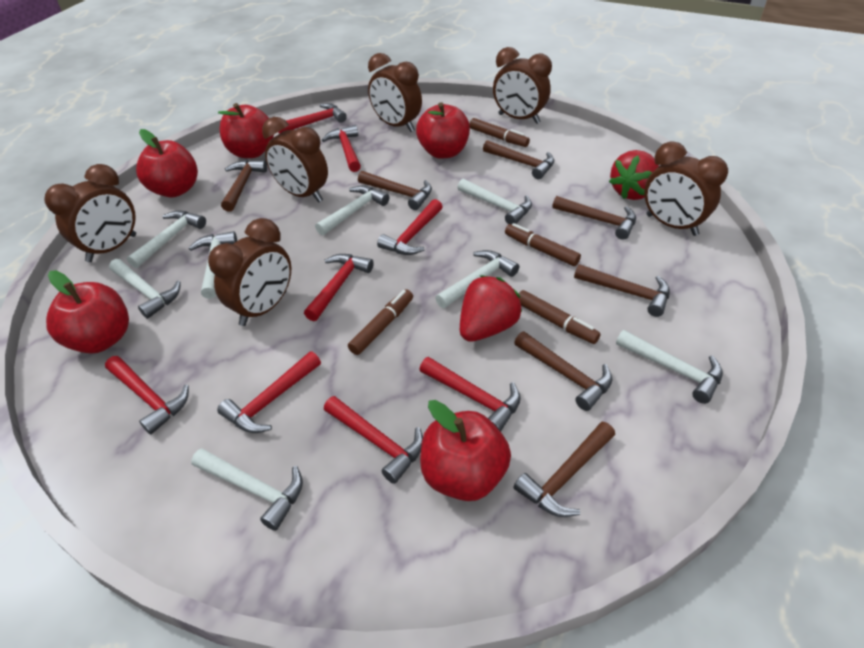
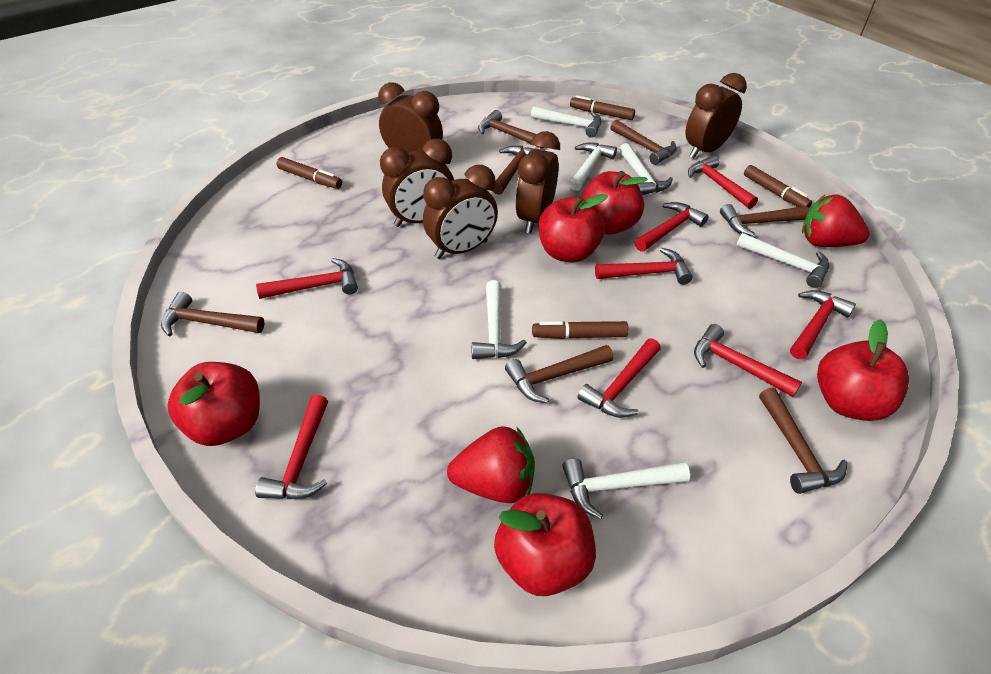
brown clock: [44,164,136,262] [208,218,291,326] [262,117,328,202] [368,53,422,132] [493,47,552,124] [644,141,728,236] = 6 -> [378,82,443,153] [380,139,454,227] [423,165,498,259] [515,131,560,234] [685,73,747,159] = 5
white hammer: [109,259,181,319] [127,211,206,268] [189,231,237,299] [191,448,303,531] [315,185,389,236] [435,250,519,308] [457,179,532,225] [616,330,723,404] = 8 -> [472,280,527,359] [531,106,602,138] [562,458,690,519] [569,143,617,191] [619,143,673,195] [736,233,829,288] = 6

